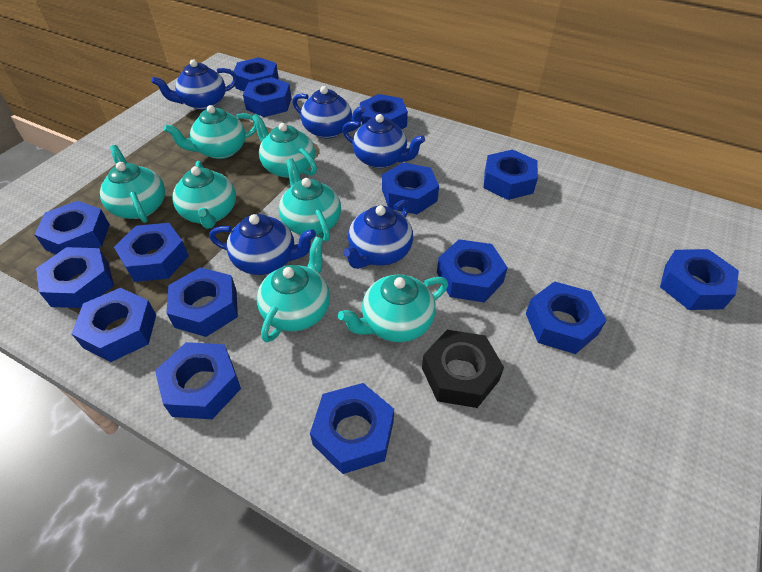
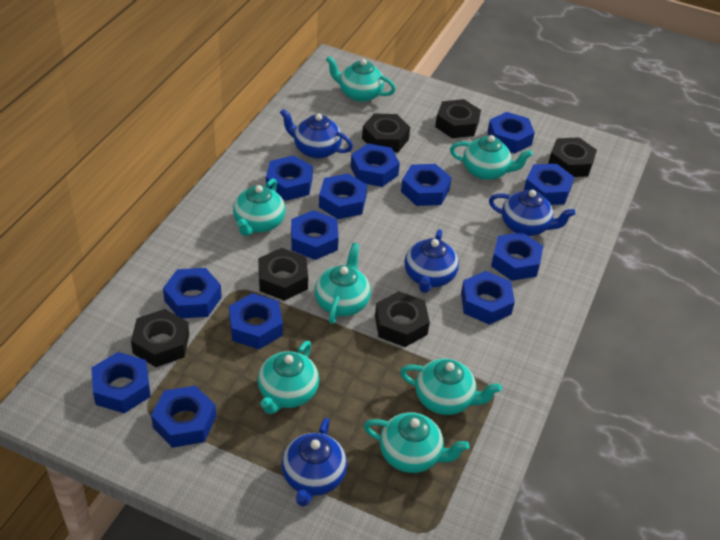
black nut: [422,330,504,408] = 1 -> [131,309,189,367] [258,248,308,301] [362,113,410,152] [375,291,430,347] [435,99,481,138] [548,137,597,177] = 6
blue nut: [34,201,110,254] [36,247,114,308] [72,288,156,362] [114,223,189,282] [155,342,241,419] [167,267,238,337] [234,57,279,91] [243,77,292,117] [310,383,394,474] [360,94,408,129] [382,163,439,214] [437,239,508,302] [483,149,538,200] [526,281,607,354] [660,249,739,310] = 15 -> [91,352,151,413] [151,386,216,448] [163,268,222,318] [229,293,283,349] [266,156,313,201] [291,210,339,260] [319,173,367,219] [351,143,400,187] [401,164,452,206] [461,271,515,325] [487,112,535,153] [491,232,543,281] [524,164,574,205] = 13
blue teapot: [152,59,237,110] [209,214,316,275] [292,86,365,139] [342,114,425,168] [343,200,413,269] = 5 -> [280,109,353,159] [281,418,347,507] [404,229,459,293] [489,190,576,236] = 4

